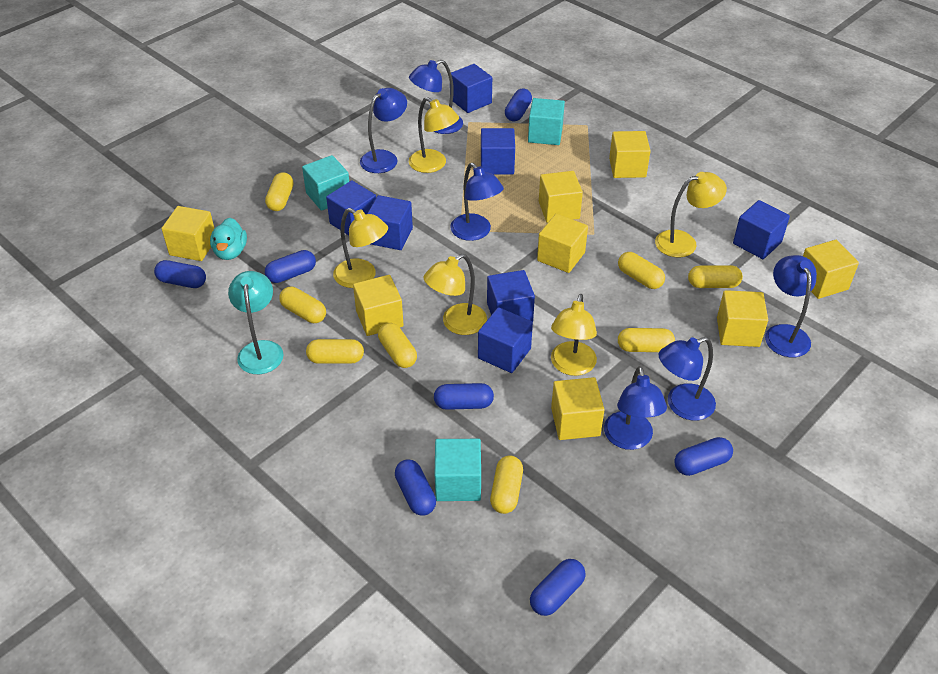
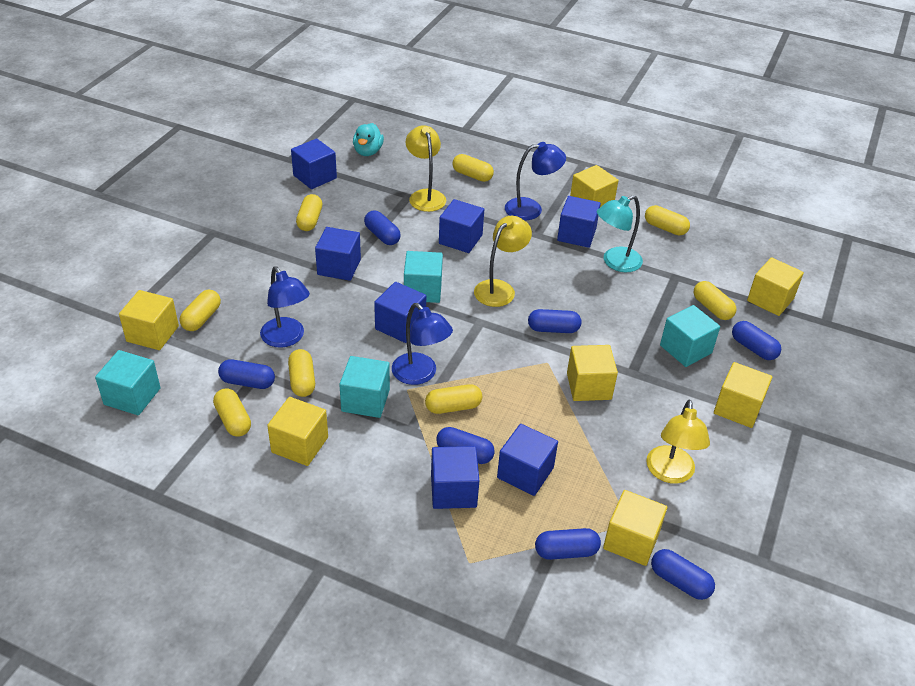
blue lamp: [360,88,407,173] [409,60,463,134] [450,163,504,241] [604,366,667,450] [658,337,716,421] [765,255,817,357] = 6 -> [260,266,310,348] [392,303,453,385] [505,142,566,220] = 3
turquoise cube: [302,155,349,211] [435,439,481,501] [528,98,565,145] = 3 -> [95,350,161,415] [339,356,390,418] [404,251,443,303] [660,305,720,367] = 4
yellow cube: [161,206,214,261] [353,275,404,336] [537,214,588,273] [539,171,583,223] [551,377,605,440] [609,131,650,178] [717,290,768,347] [803,240,859,299] = 8 -> [119,290,179,350] [267,397,328,466] [567,345,618,401] [570,165,618,207] [603,490,667,566] [714,362,772,428] [747,257,804,316] = 7
yellow lamp: [333,208,388,288] [409,97,459,173] [423,254,487,335] [551,294,597,376] [655,172,727,258] = 5 -> [406,125,446,212] [474,216,532,307] [646,400,710,484] = 3

